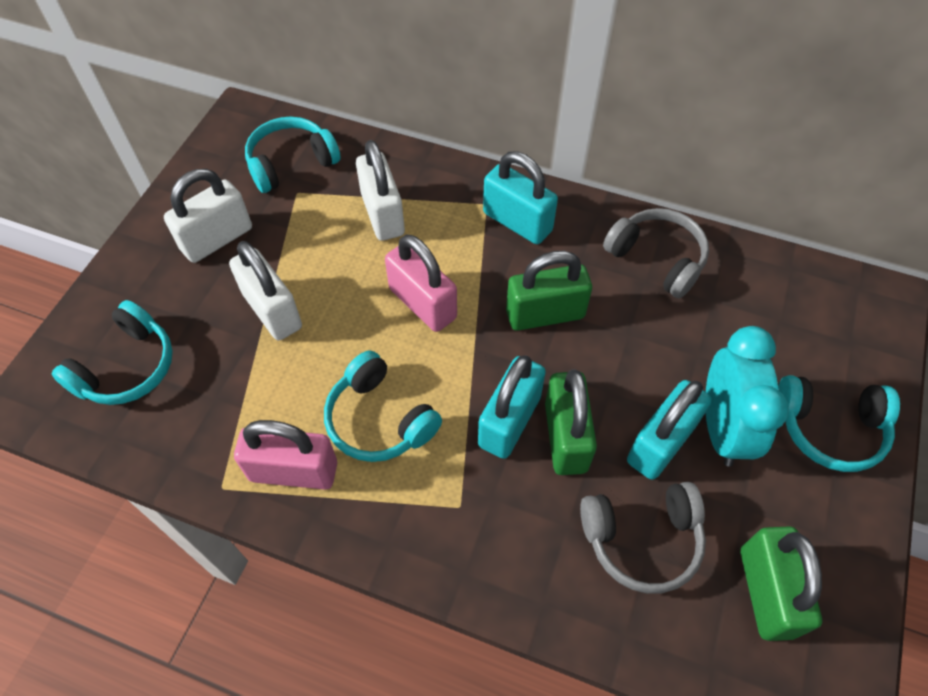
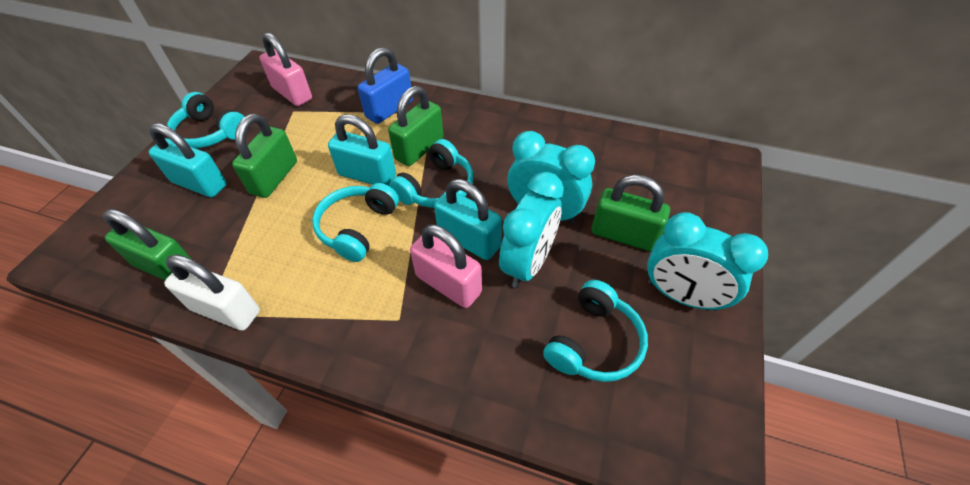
blue padlock: none = 0 -> [358,47,413,124] = 1
green padlock: [506,251,592,331] [545,369,597,475] [741,526,822,641] = 3 -> [103,209,191,280] [232,114,297,198] [388,86,444,166] [592,175,670,251] = 4
grey headphones: [580,482,706,594] [603,208,709,298] = 2 -> none = 0
turquoise clock: [706,326,789,467] = 1 -> [499,172,564,288] [508,131,595,224] [647,212,768,311] = 3
white padlock: [164,169,252,263] [229,241,302,340] [356,140,405,241] = 3 -> [164,254,260,331] = 1

